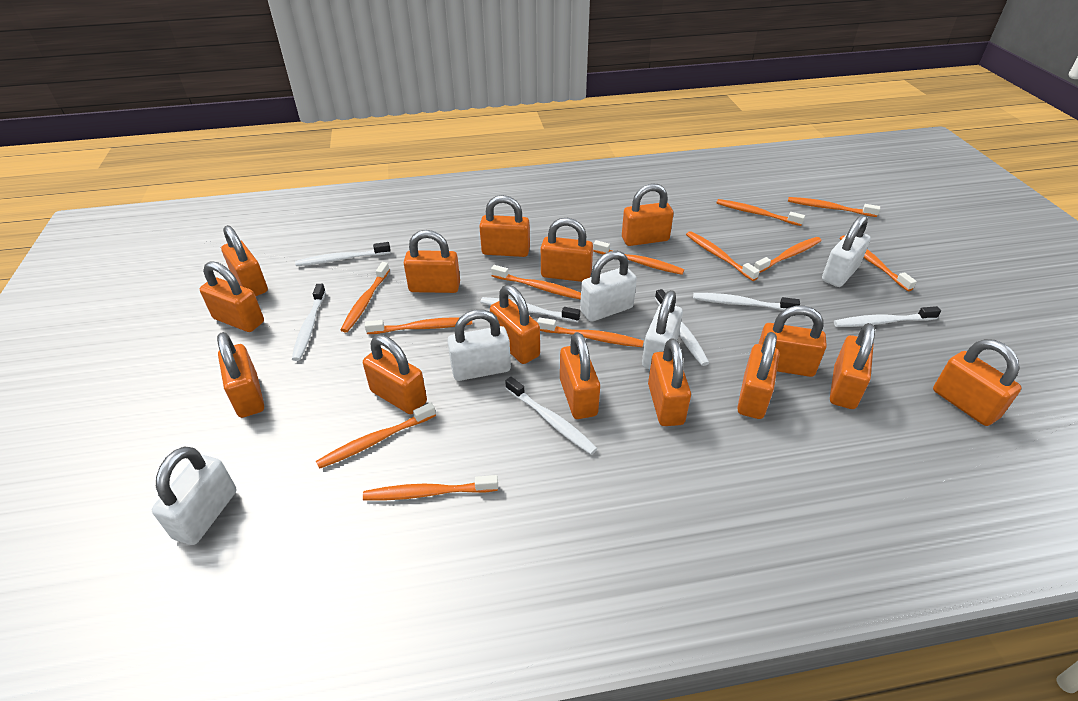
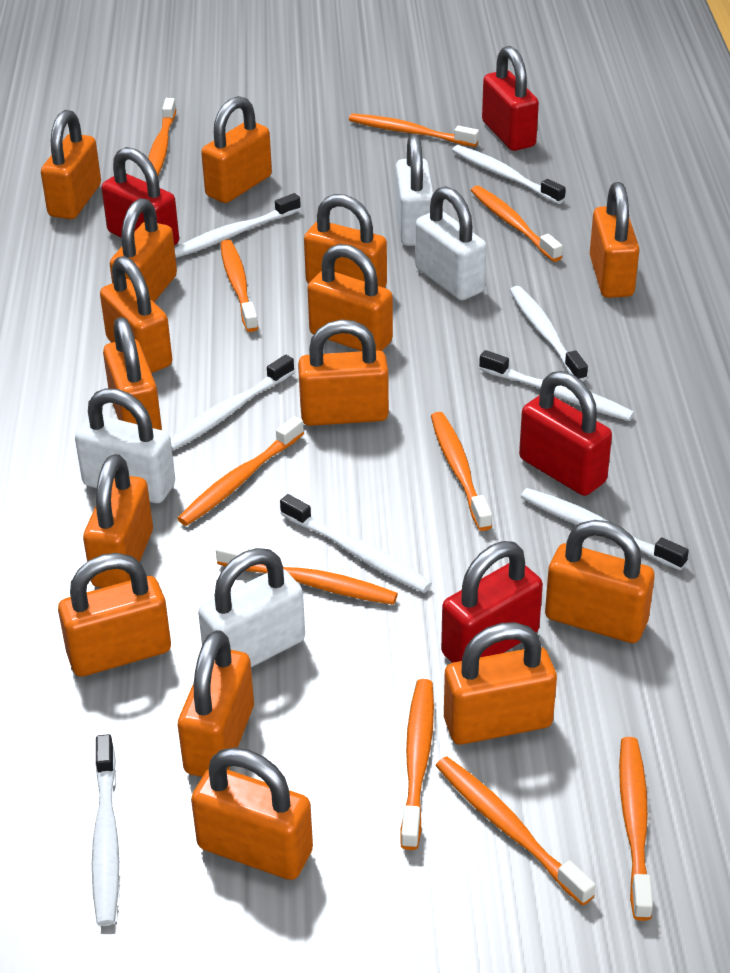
orange toothbrush: [316,403,436,469] [340,262,390,332] [363,475,498,501] [365,317,472,334] [491,265,581,300] [537,317,644,347] [593,240,684,275] [686,231,760,281] [716,199,805,226] [754,237,821,273] [788,197,880,217] [840,235,917,291] = 12 -> [148,98,176,176] [177,416,304,526] [216,542,398,605] [220,239,258,332] [349,113,479,147] [400,679,434,850] [431,412,492,531] [436,756,595,906] [471,186,563,262] [619,737,653,921] = 10
red padlock: none = 0 -> [101,147,179,246] [441,541,543,663] [482,46,539,151] [519,371,612,496] = 4
white padlock: [152,446,237,545] [447,310,511,381] [580,250,637,322] [642,290,683,369] [822,215,871,287] = 5 -> [75,388,175,503] [198,548,305,667] [395,134,433,246] [415,186,487,300] = 4
white toothbrush: [292,284,326,361] [295,242,391,266] [480,297,580,322] [505,377,598,455] [655,289,709,366] [693,293,800,310] [834,306,941,327] = 7 -> [92,734,119,926] [171,355,295,451] [175,193,301,258] [280,494,432,593] [452,145,566,204] [479,350,634,421] [510,286,588,381] [521,488,689,570] = 8

